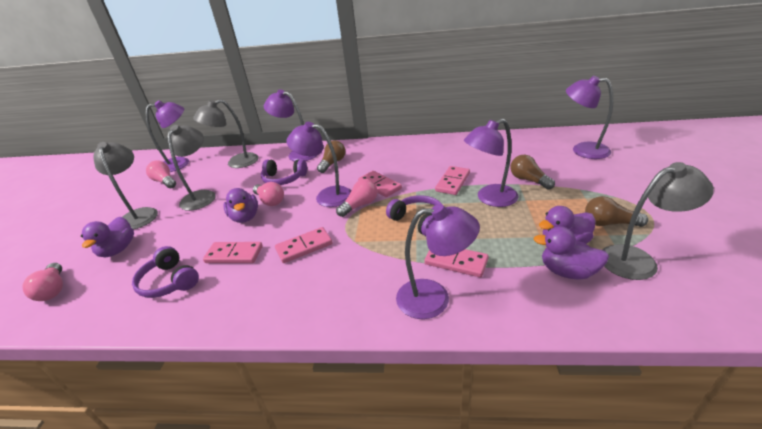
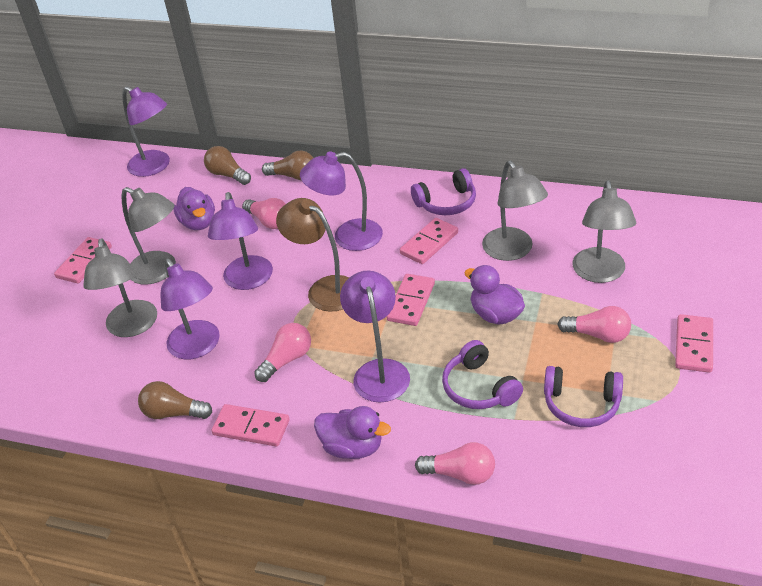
brown lamp: none = 0 -> [276,198,349,312] = 1
purple duck: [81,217,134,257] [223,188,258,223] [533,226,609,279] [539,206,596,244] = 4 -> [174,187,215,230] [314,406,391,459] [464,265,525,325] = 3
purple lamp: [145,100,189,172] [264,89,317,162] [286,122,351,207] [396,204,480,319] [464,119,518,207] [566,76,613,159] = 6 -> [122,86,170,177] [161,259,220,359] [208,192,273,290] [300,151,383,251] [340,271,410,402] = 5

